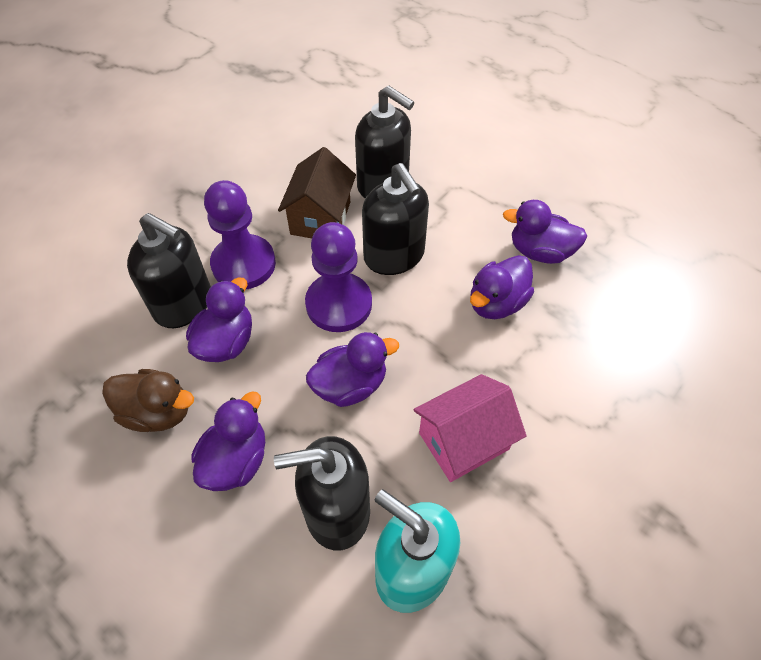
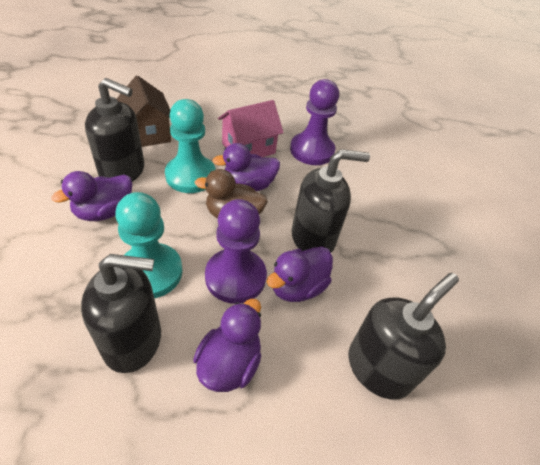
purple duck: [186,277,252,362] [191,392,265,491] [306,332,399,407] [470,255,534,319] [503,200,587,264] = 5 -> [52,171,132,221] [193,299,261,392] [212,143,280,191] [266,247,333,302] = 4
turquoise pawn: none = 0 -> [115,192,183,298] [165,99,216,193] = 2
turquoise soap dispenser: [375,489,460,613] = 1 -> none = 0

